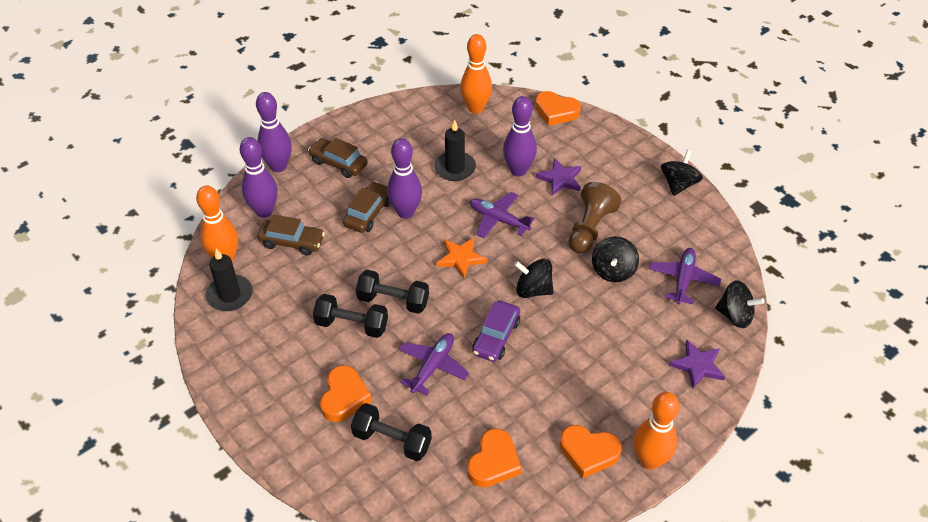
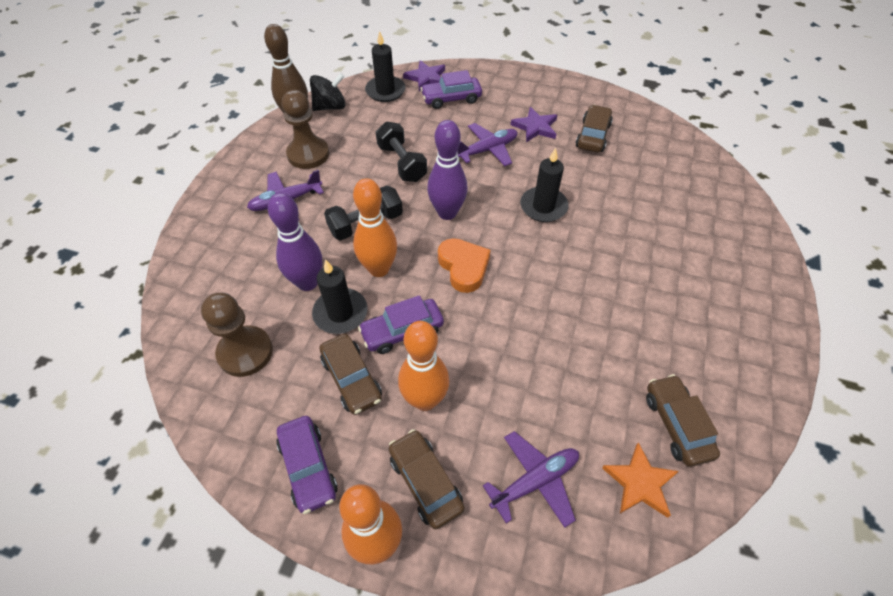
black candle: [206,248,253,311] [434,120,476,181] = 2 -> [312,259,368,334] [365,31,406,102] [520,148,569,222] = 3
black dumbbell: [313,294,388,338] [351,403,432,461] [356,270,429,314] = 3 -> [324,185,403,240] [376,122,427,182] = 2
black spinning top: [514,259,554,298] [592,236,639,282] [661,150,703,196] [715,280,765,328] = 4 -> [310,73,346,111] = 1
brown bowling pin: none = 0 -> [264,24,308,113] = 1
brown car: [258,215,325,256] [308,138,368,178] [343,181,390,233] = 3 -> [320,334,382,415] [389,429,465,529] [576,105,613,152] [646,374,720,467] = 4
brown pawn: [568,182,622,254] = 1 -> [201,293,273,377] [282,90,329,169] = 2
orange heart: [320,365,372,422] [467,428,522,487] [535,91,581,126] [560,425,621,478] = 4 -> [438,238,491,293] = 1
purple bowling pin: [240,137,278,218] [256,92,292,172] [387,138,422,219] [503,96,537,176] = 4 -> [268,193,322,291] [427,120,468,220] = 2
purple car: [472,301,520,362] = 1 -> [276,416,338,514] [358,295,444,354] [420,70,482,109] = 3

